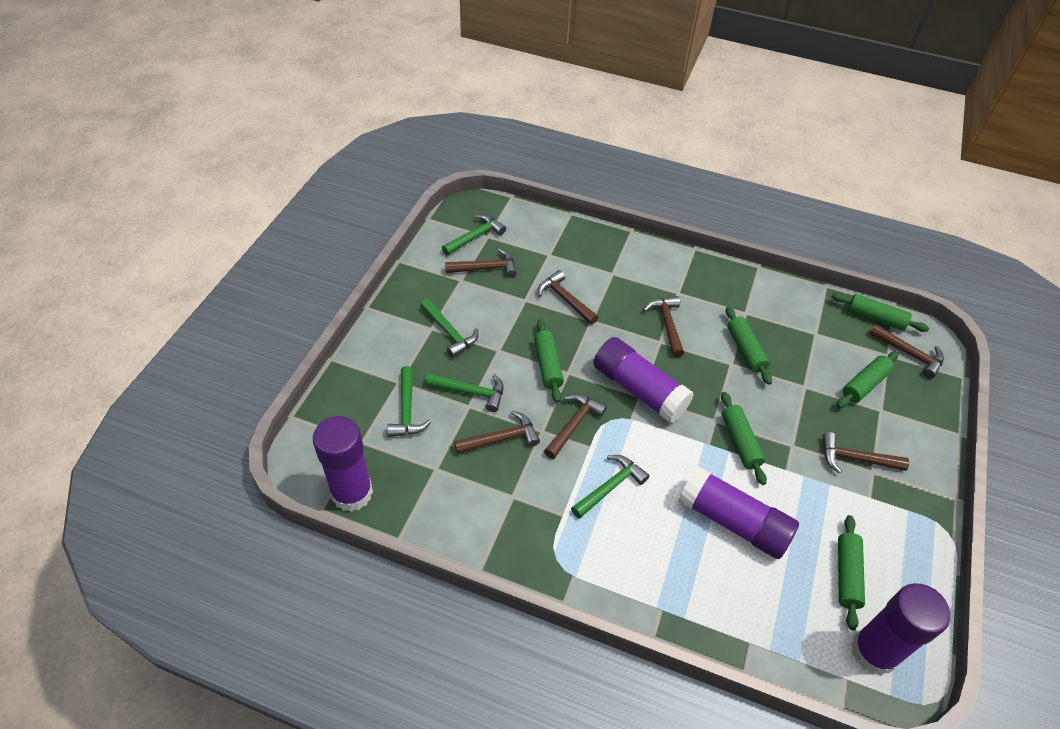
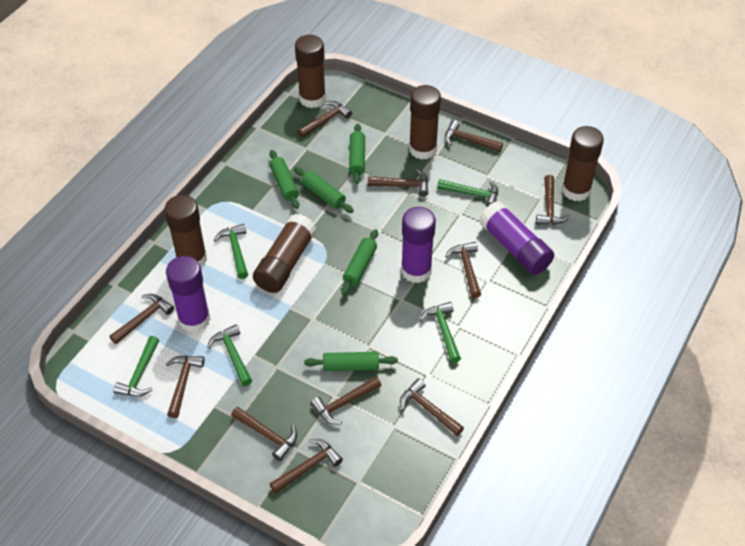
brown glue stick: none = 0 -> [164,195,207,267] [253,214,316,293] [295,35,326,108] [409,85,441,160] [562,126,604,201] = 5
brown hammer: [445,248,517,278] [454,411,540,454] [538,270,598,325] [544,394,607,459] [643,296,684,357] [822,432,909,474] [869,324,944,378] = 7 -> [109,294,174,344] [166,356,205,418] [231,407,297,461] [270,439,343,493] [297,101,352,138] [311,376,381,425] [368,169,428,197] [400,378,464,436] [445,120,503,152] [445,242,481,298] [536,175,569,225] = 11
green rolling pin: [534,319,564,402] [721,392,767,485] [726,306,772,385] [831,293,929,332] [837,351,899,408] [838,515,865,630] = 6 -> [270,150,299,209] [294,167,354,213] [304,352,398,371] [341,229,378,295] [349,124,365,184] = 5
purple glue stick: [313,416,373,512] [593,337,694,423] [678,466,799,559] [851,583,950,676] = 4 -> [166,256,211,333] [401,207,436,283] [479,201,554,275] = 3

